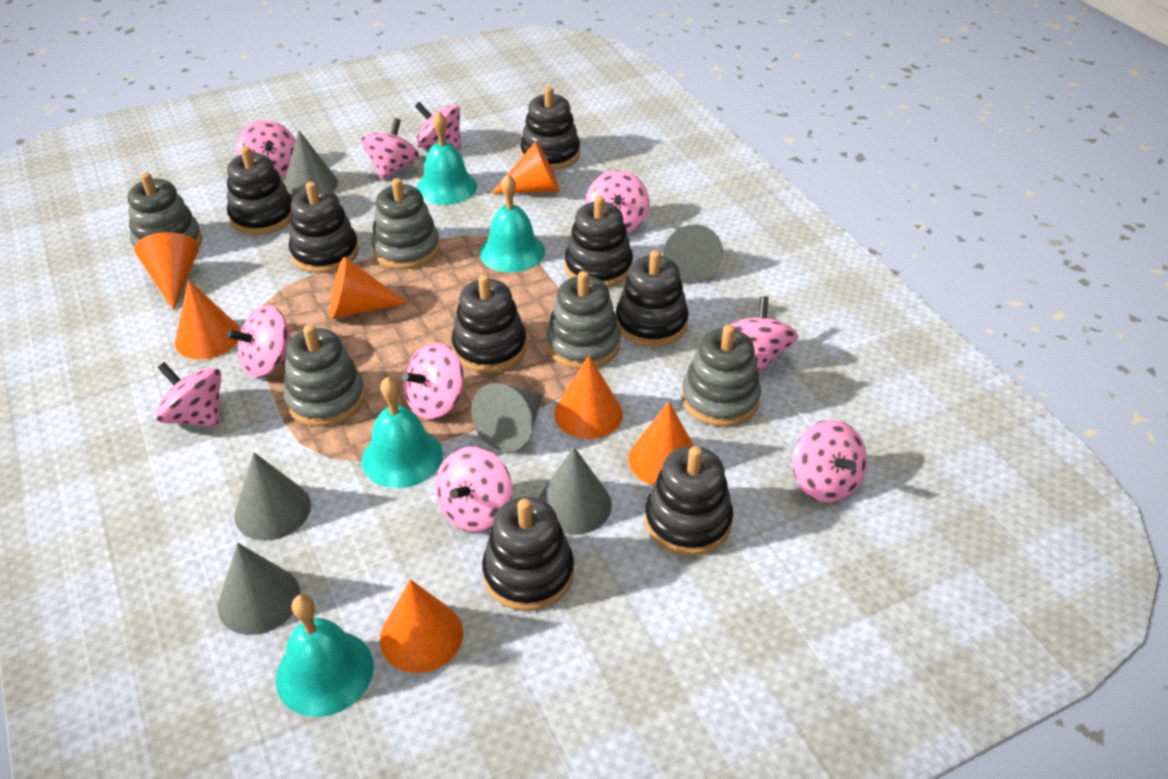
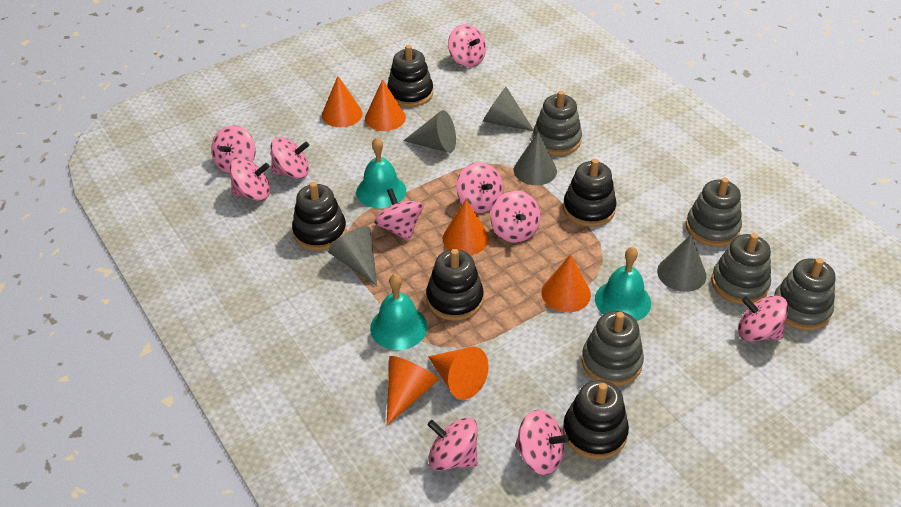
black stacking toy: [227,146,292,235] [289,182,359,273] [451,274,527,373] [482,497,574,611] [520,87,580,170] [565,196,633,287] [616,250,689,347] [644,446,733,556] = 8 -> [292,182,347,251] [387,45,433,107] [426,249,484,321] [563,159,617,227] [563,380,629,460] = 5
grey cone: [218,543,300,635] [234,452,311,541] [284,130,338,198] [471,383,543,452] [538,447,612,535] [663,224,723,284] = 6 -> [328,226,377,286] [403,110,456,153] [483,87,533,131] [514,132,557,185] [657,234,706,292] = 5
orange cone: [134,232,199,310] [175,280,240,359] [330,257,409,318] [380,579,463,673] [491,141,560,194] [554,356,623,439] [628,402,694,485] = 7 -> [322,76,363,127] [365,79,406,131] [387,356,439,426] [428,347,489,400] [443,199,489,255] [541,254,591,312] = 6
turquoise bell: [276,594,374,717] [361,377,443,488] [416,111,477,205] [480,174,545,272] = 4 -> [356,137,406,209] [370,274,427,350] [595,247,651,321] = 3

